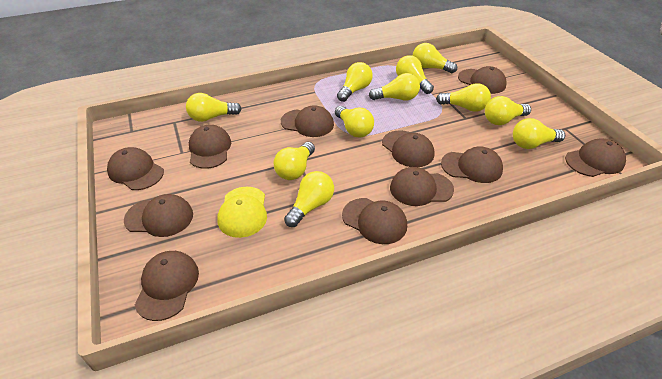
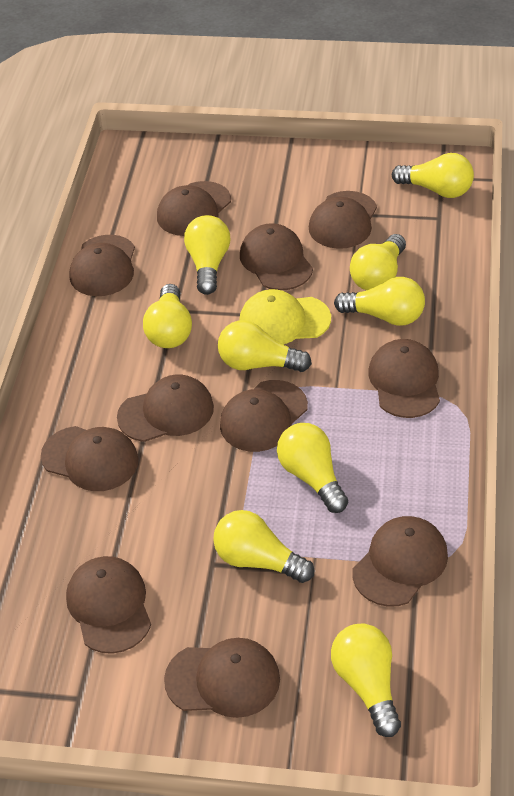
yellow light bulb: [186,93,242,122] [273,142,315,180] [284,171,334,227] [335,106,374,137] [337,62,373,102] [369,73,420,100] [396,55,434,94] [413,43,457,73] [436,83,491,112] [485,96,531,125] [513,118,565,149] = 11 -> [143,284,192,348] [184,215,230,295] [213,510,314,583] [218,320,312,372] [277,423,348,513] [331,624,401,737] [334,277,425,326] [350,234,406,290] [392,153,474,198] = 9

